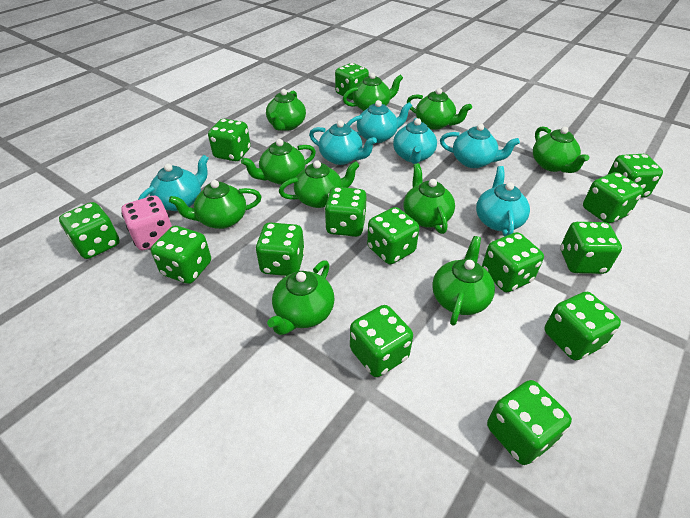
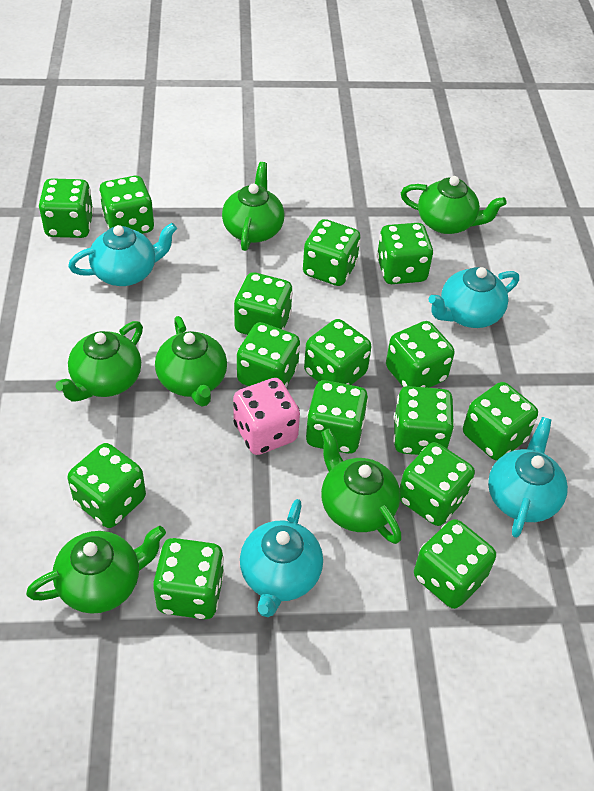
green dice: [59,202,120,259] [151,226,211,284] [208,119,251,161] [255,222,305,276] [324,187,367,237] [335,63,369,100] [350,305,413,377] [367,207,419,264] [482,232,544,292] [487,380,572,465] [545,292,621,360] [561,222,622,274] [583,172,643,224] [608,154,663,198] = 14 -> [39,178,94,238] [67,443,146,528] [99,176,154,234] [153,538,224,619] [234,272,293,335] [237,322,300,388] [303,219,361,286] [304,319,372,385] [306,380,368,454] [377,223,434,284] [386,321,455,388] [393,386,455,455] [400,442,475,526] [414,519,496,609] [463,382,538,461] = 15
green teapot: [169,180,262,229] [241,139,316,185] [266,89,306,131] [267,260,335,335] [279,160,360,208] [343,73,403,111] [404,163,455,234] [407,88,472,130] [432,236,495,326] [533,126,589,173] = 10 -> [26,526,166,614] [56,321,143,402] [155,316,227,407] [222,162,285,251] [321,428,402,544] [401,176,507,234] = 6
turquoise teapot: [138,155,209,211] [309,120,377,165] [347,100,412,143] [393,118,437,164] [440,124,520,168] [476,166,530,237] = 6 -> [68,223,177,286] [240,499,323,617] [429,267,519,328] [488,417,568,538] = 4

